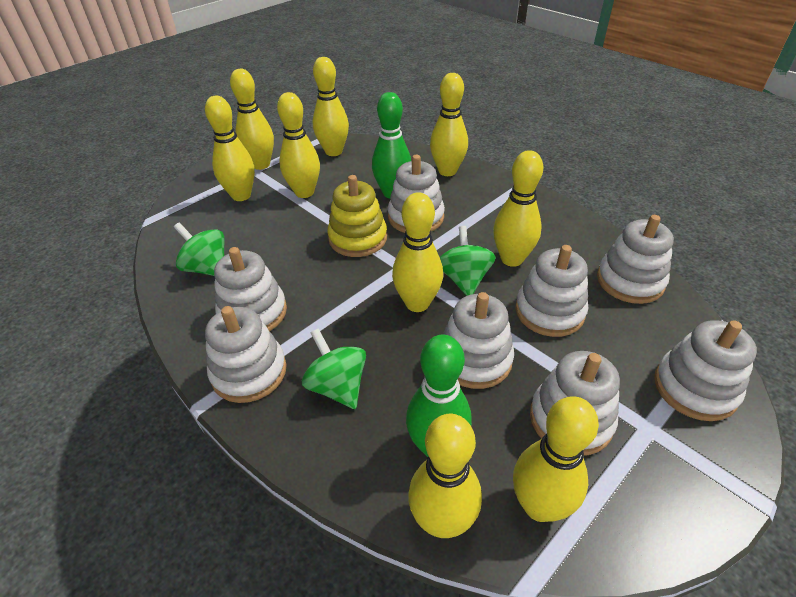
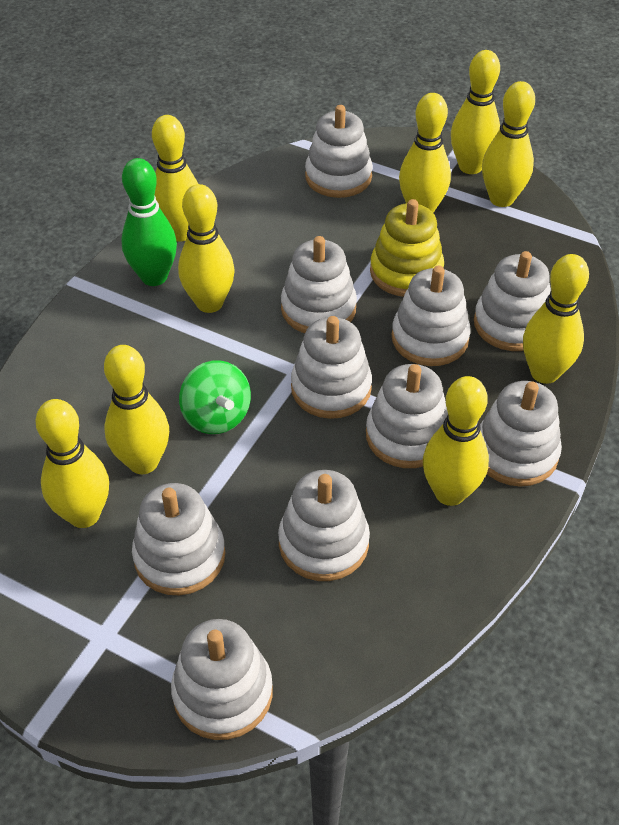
green bowling pin: [372,92,411,199] [406,334,472,457] = 2 -> [121,158,177,286] = 1
green spinning top: [174,222,225,276] [302,328,366,409] [440,226,496,296] = 3 -> [179,360,251,434] = 1
white stacking toy: [205,306,287,403] [214,247,287,332] [388,155,445,233] [443,292,514,389] [515,245,588,337] [530,351,620,456] [597,215,674,304] [654,320,757,421] = 8 -> [132,483,225,596] [171,619,273,740] [278,470,370,581] [281,236,357,333] [291,316,372,419] [305,105,373,198] [366,364,448,468] [392,266,470,366] [474,251,551,351] [480,381,562,487] = 10

